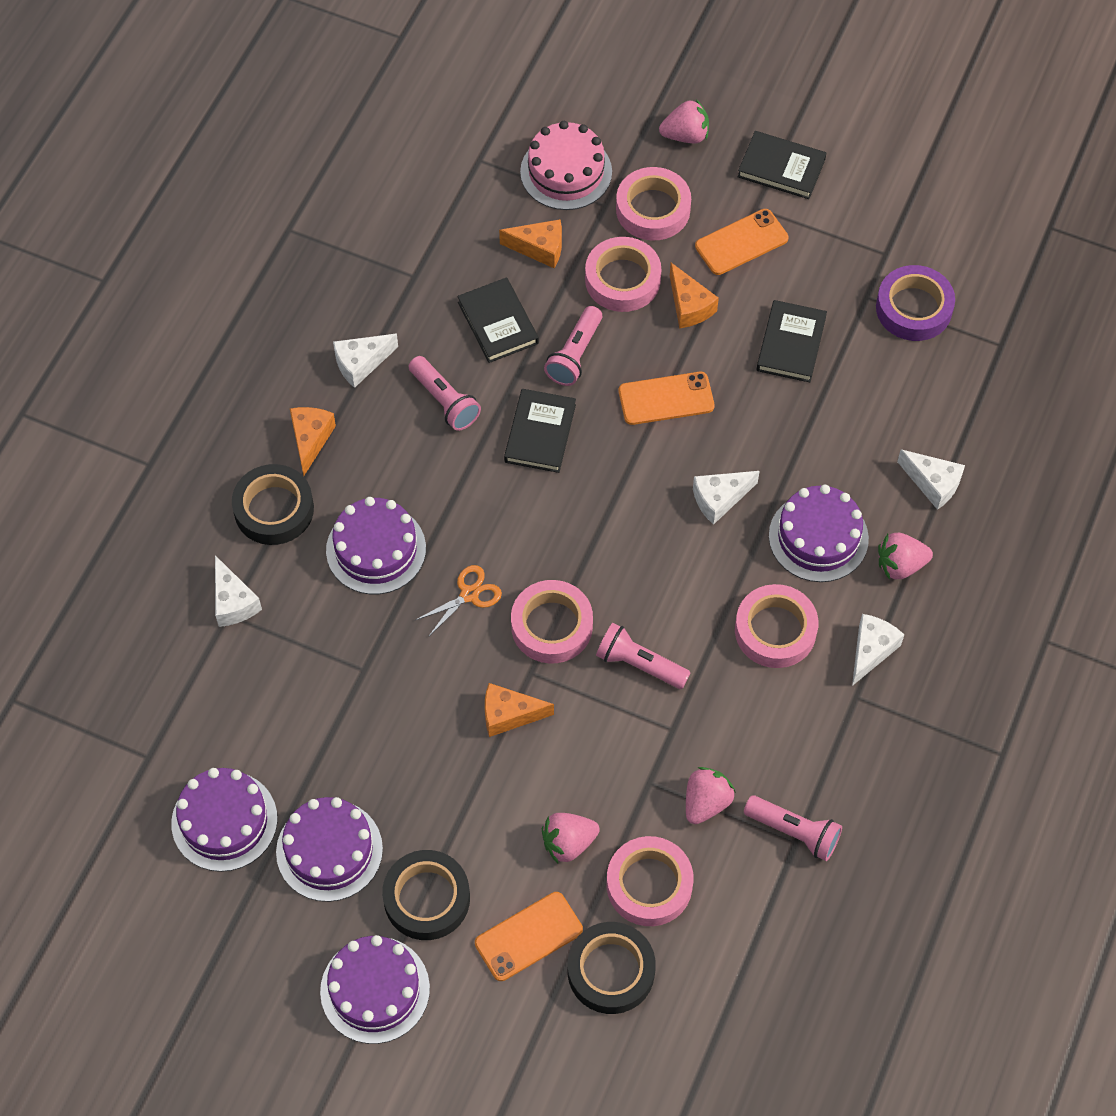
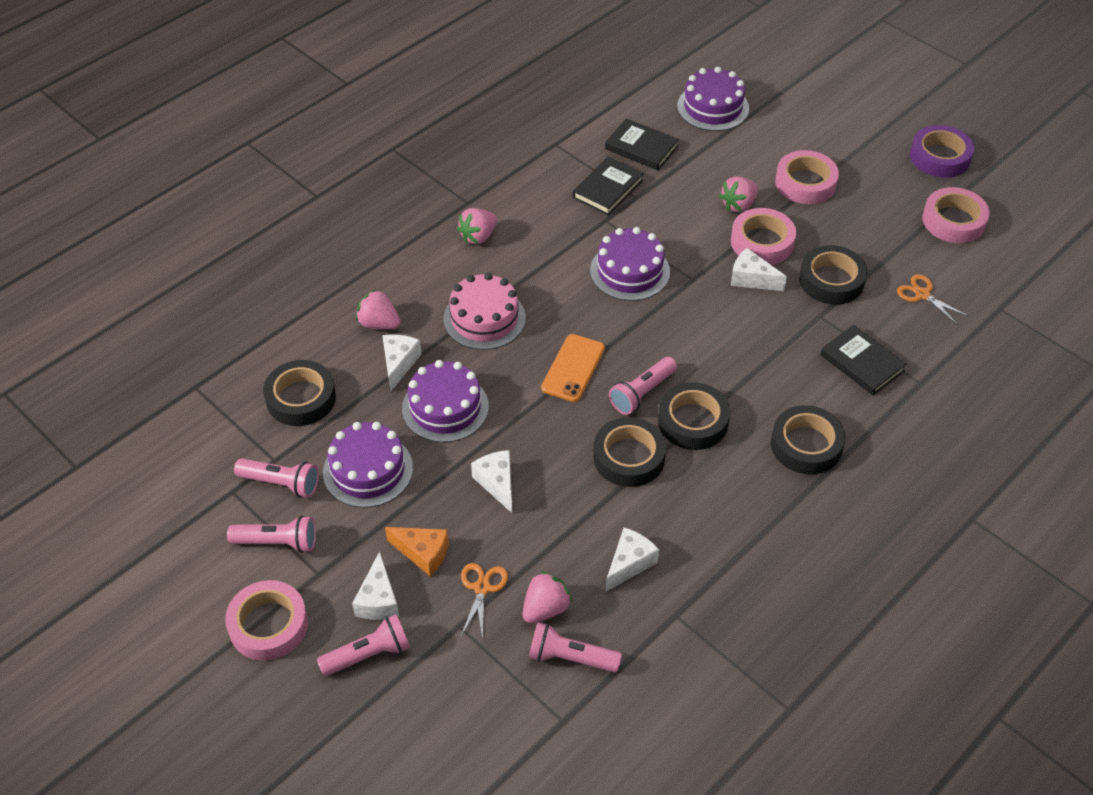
black book: [457,277,539,363] [504,389,576,473] [738,131,826,199] [757,300,827,382] = 4 -> [573,157,644,216] [605,119,679,170] [820,325,907,395] = 3
black tape: [232,464,314,545] [382,850,470,940] [568,922,656,1014] = 3 -> [263,360,336,426] [593,417,666,487] [658,382,730,450] [771,405,846,474] [799,245,867,305] = 5
orange cheese: [290,407,336,475] [485,683,554,737] [499,219,562,268] [670,263,719,329] = 4 -> [385,527,449,577] = 1
orange phone: [475,892,583,981] [618,372,714,425] [695,209,789,275] = 3 -> [541,334,605,402] = 1
orange scissors: [414,565,502,637] = 1 -> [461,563,508,640] [897,274,968,325] = 2
pink flashlight: [409,356,481,431] [544,306,602,386] [596,623,691,689] [744,795,842,861] = 4 -> [227,515,316,553] [234,458,319,498] [317,614,410,676] [529,622,622,672] [609,357,677,415] = 5
pink tape: [511,580,593,664] [585,237,661,312] [607,836,693,926] [616,167,691,240] [735,584,819,668] = 5 -> [225,580,308,661] [731,208,796,265] [775,150,839,204] [922,187,990,243] = 4
purple cake: [171,768,278,872] [276,797,383,902] [320,935,430,1044] [326,497,426,594] [769,485,869,582] = 5 -> [323,422,413,508] [402,360,489,443] [590,227,670,301] [677,67,749,131] = 4

